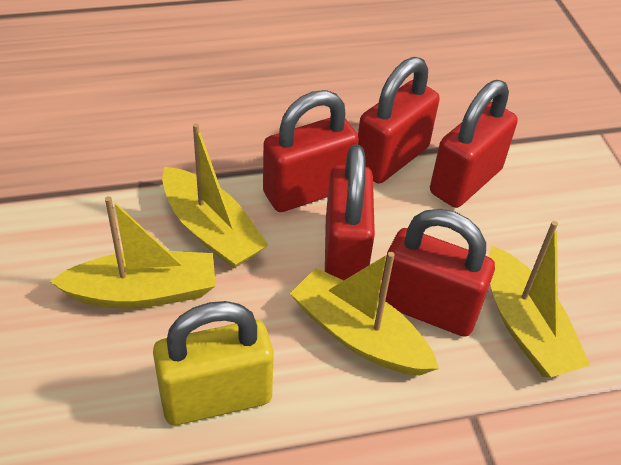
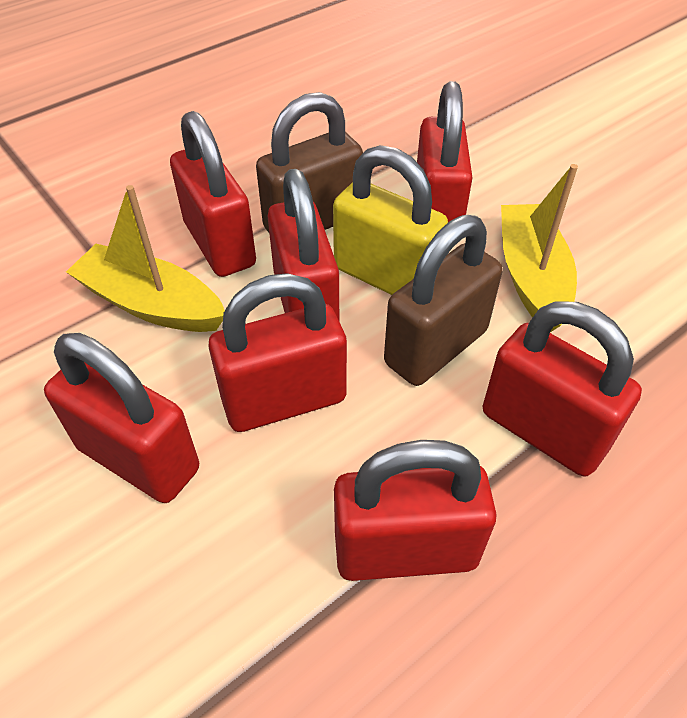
brown padlock: none = 0 -> [256,92,363,232] [384,215,503,386] = 2
red padlock: [263,90,359,212] [325,144,375,280] [358,57,440,183] [379,209,495,337] [430,80,518,208] = 5 -> [44,333,199,503] [170,111,256,277] [208,273,347,432] [268,169,339,320] [334,440,497,581] [417,81,473,222] [483,301,642,476] = 7
yellow boat: [50,196,215,308] [162,123,269,269] [290,252,439,376] [488,221,591,377] = 4 -> [66,185,225,332] [501,164,578,332] = 2

